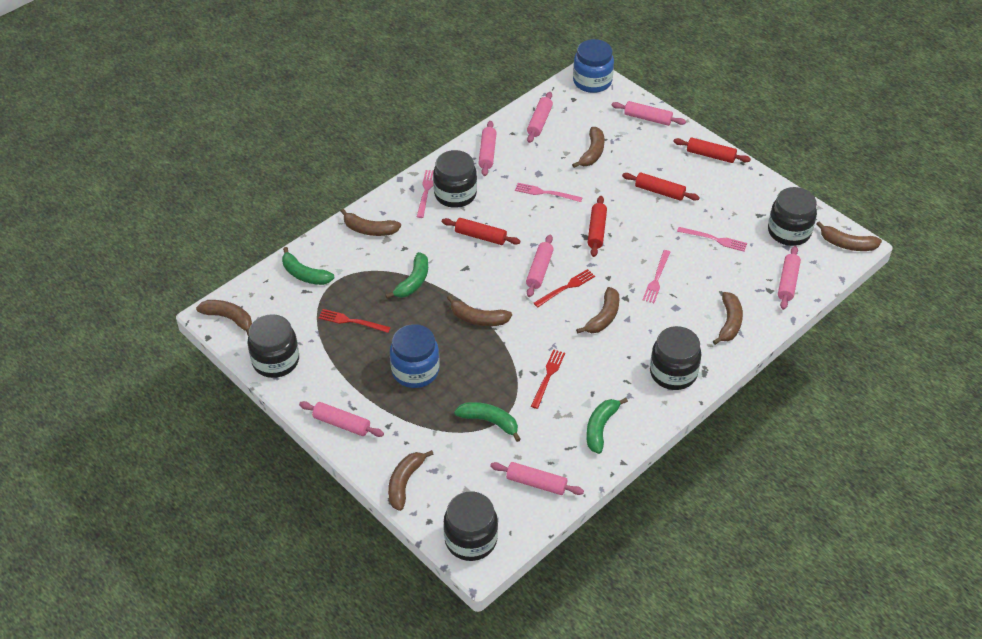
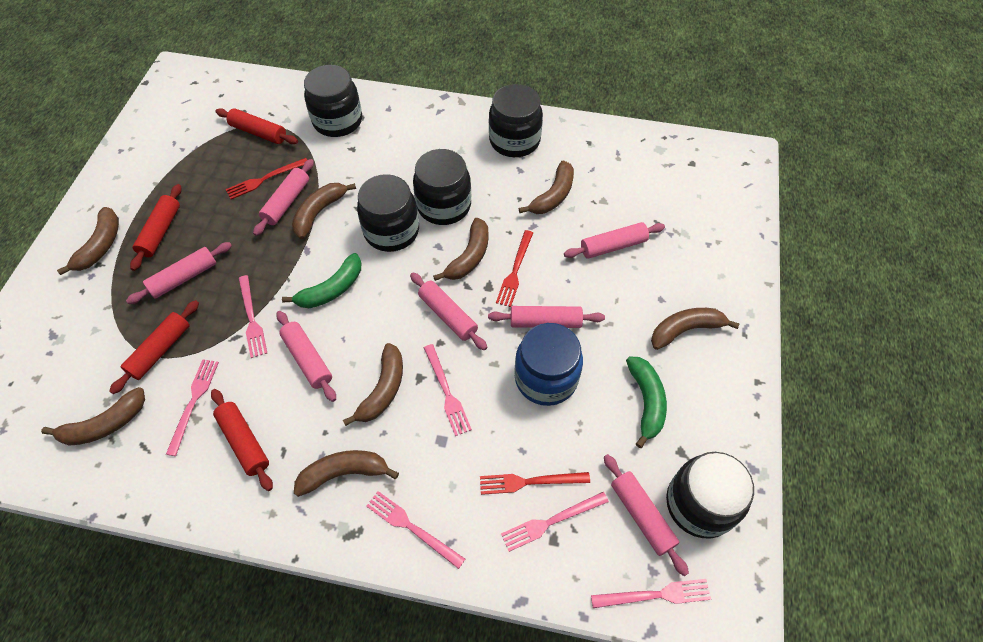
blue jar: [390,324,440,388] [573,39,614,93] = 2 -> [514,323,583,406] = 1
green banana: [282,247,335,285] [385,252,428,298] [454,402,521,442] [586,398,628,454] = 4 -> [282,253,361,308] [626,356,667,448] = 2
pink fork: [417,170,433,218] [515,183,583,202] [643,250,670,303] [677,227,747,252] = 4 -> [166,359,219,456] [239,275,267,358] [366,491,465,569] [424,344,472,436] [501,492,609,552] [591,579,711,608] = 6

